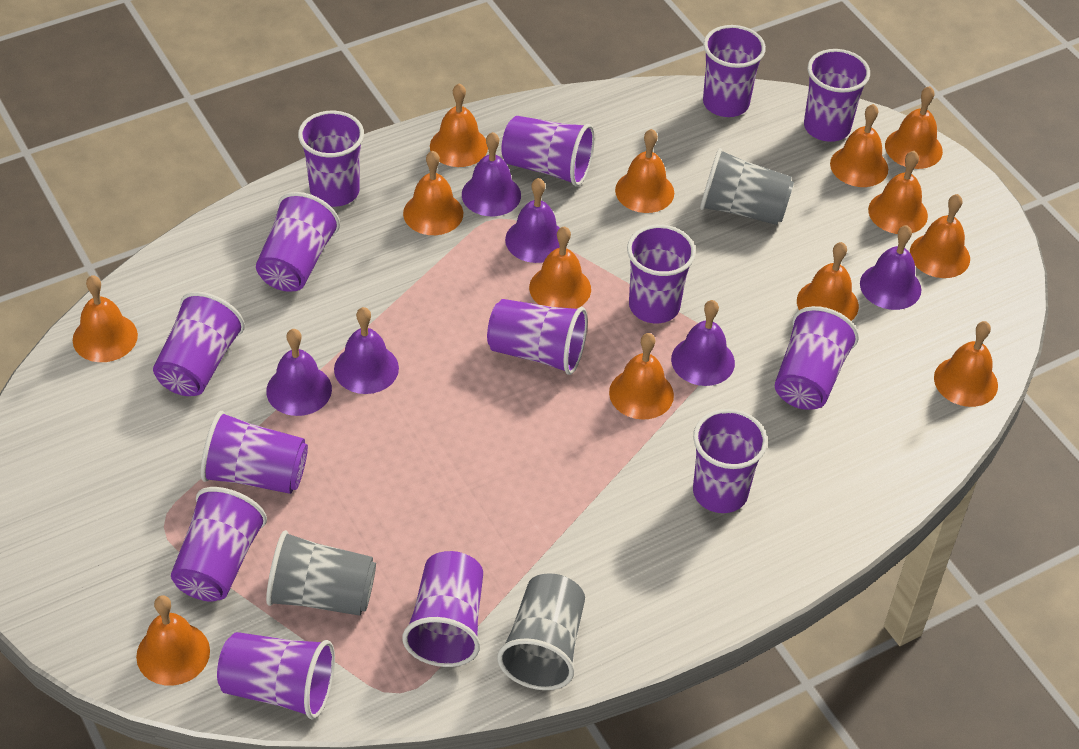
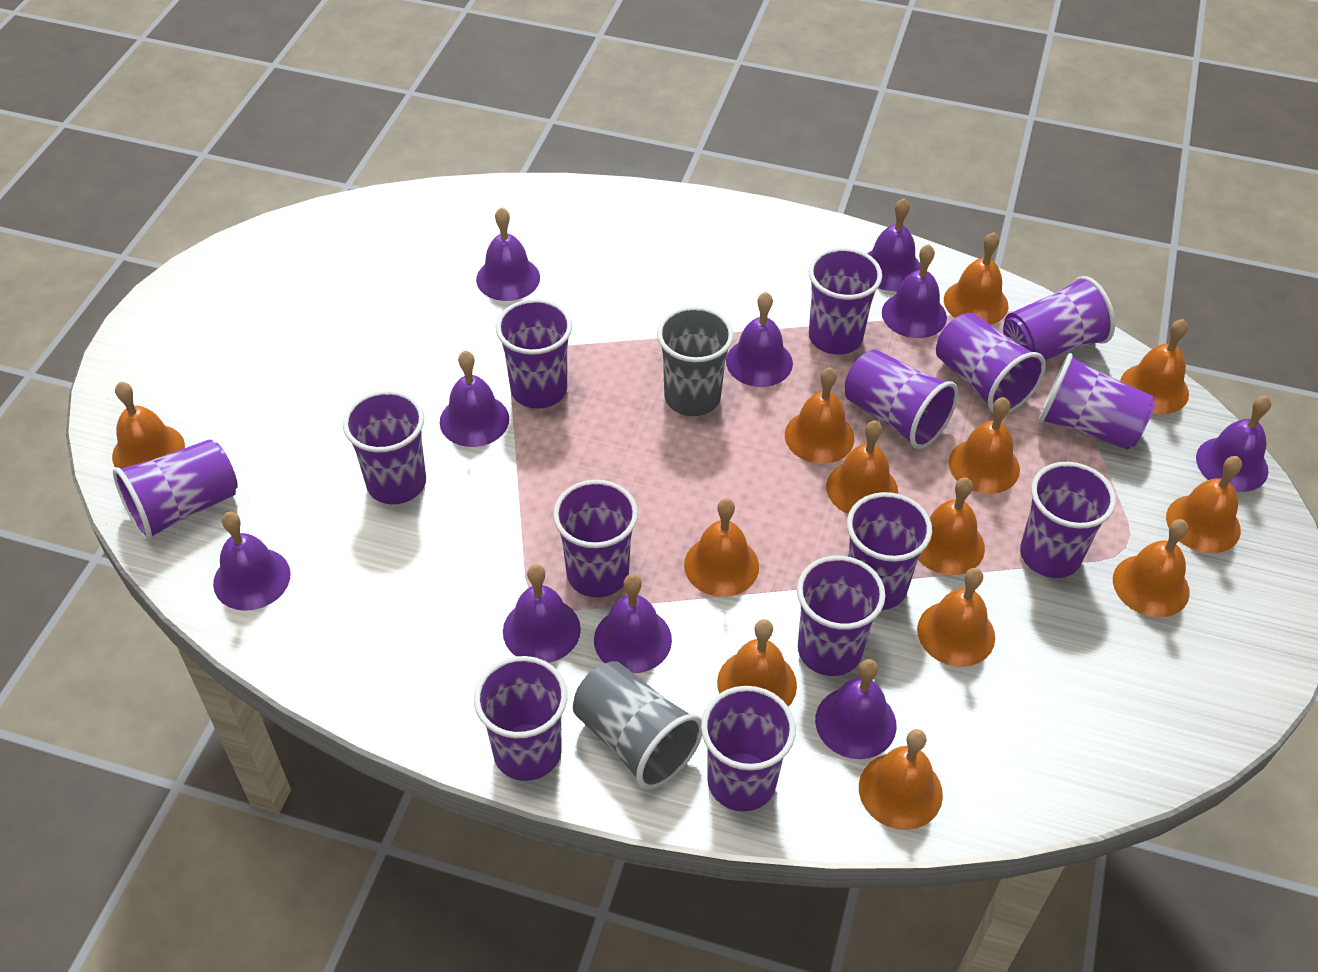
grey cup: [266,530,376,616] [497,574,585,690] [700,148,794,225] = 3 -> [573,661,702,790] [657,306,734,416] = 2
purple bell: [266,329,332,416] [334,307,399,394] [462,132,521,216] [505,178,560,263] [671,300,735,386] [860,225,921,310] = 6 -> [213,512,291,611] [440,351,509,447] [476,207,540,301] [503,564,581,663] [594,574,672,673] [726,292,793,387] [815,659,896,759] [867,198,921,291] [882,244,947,338] [1196,396,1271,492] = 10

